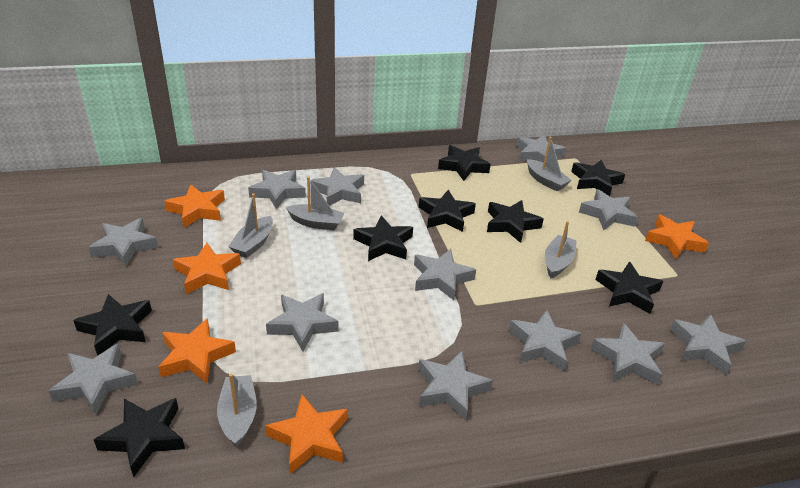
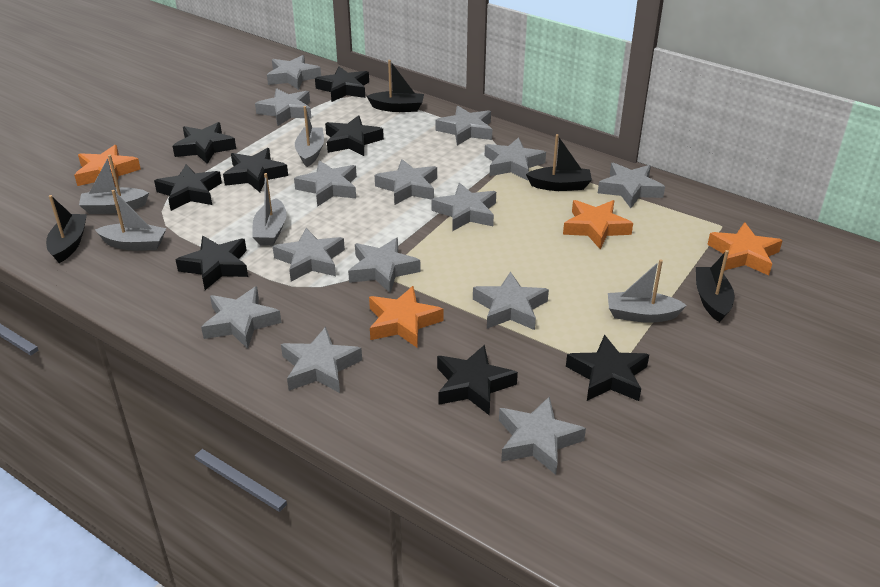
black boat: none = 0 -> [46,195,87,263] [367,60,424,112] [526,134,592,191] [696,250,735,322] = 4
grey star: [48,344,138,415] [88,218,159,267] [248,170,306,209] [266,293,339,352] [311,167,364,206] [414,249,476,300] [418,351,493,421] [509,310,581,371] [516,134,566,163] [579,189,638,230] [591,323,665,385] [670,314,746,375] = 12 -> [201,286,281,349] [255,88,312,126] [267,55,321,90] [273,228,345,282] [281,327,362,393] [294,160,357,207] [348,238,421,293] [375,159,437,205] [432,183,496,231] [436,106,492,146] [473,272,549,330] [485,137,546,181] [499,396,586,475] [598,162,665,208] = 14
orange star: [158,318,236,383] [164,185,225,228] [173,243,241,294] [265,394,348,474] [645,215,709,259] = 5 -> [74,145,141,188] [369,286,443,348] [563,200,633,249] [707,222,783,276] = 4

